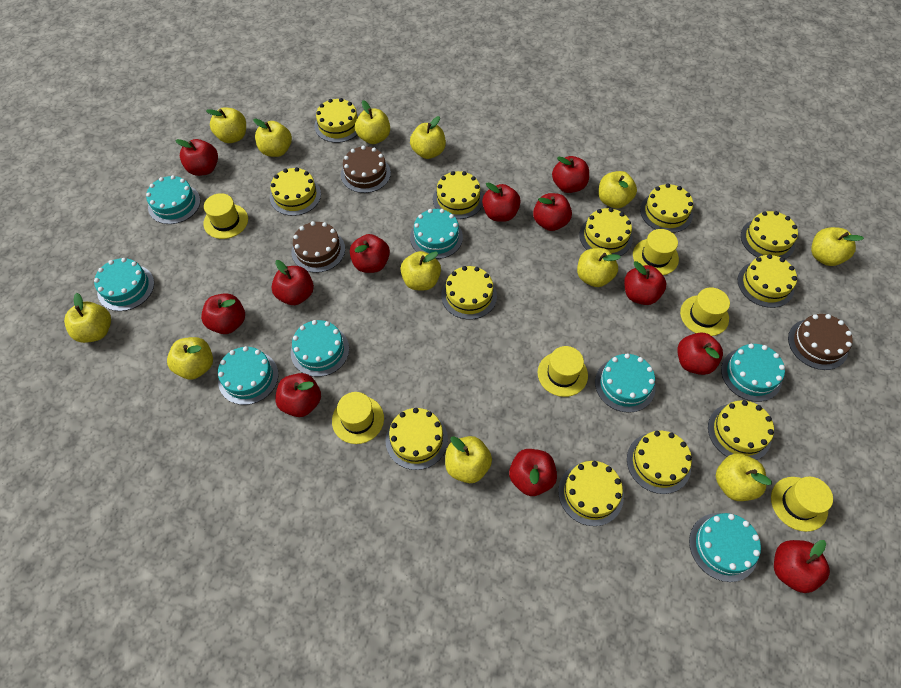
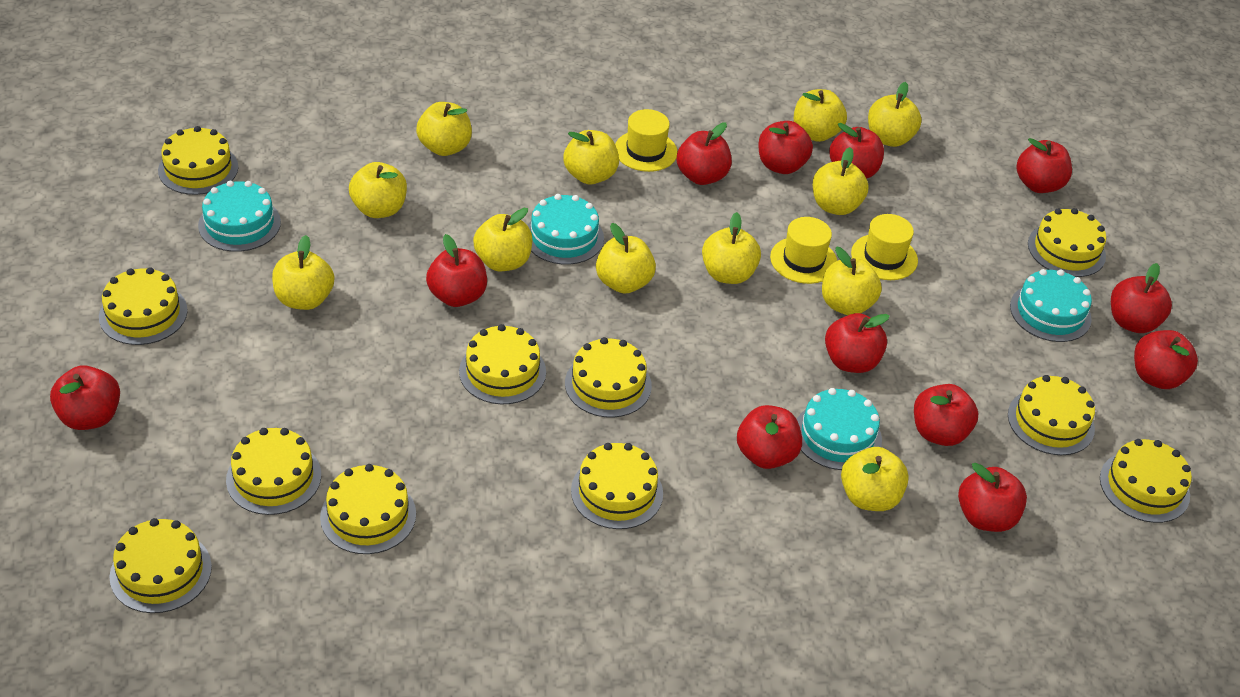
brown cake: [292,221,345,273] [341,146,391,193] [788,314,853,370] = 3 -> none = 0
turquoise cake: [94,258,154,311] [146,175,200,224] [218,346,278,405] [291,320,349,377] [410,209,463,259] [595,353,656,413] [689,513,761,582] [721,344,785,402] = 8 -> [198,181,281,252] [527,194,604,265] [797,388,882,470] [1010,269,1092,342] = 4
yellow cake: [270,167,321,216] [314,98,359,143] [385,408,448,470] [433,171,483,219] [441,266,497,320] [558,461,624,526] [579,208,633,256] [627,431,692,494] [640,184,693,233] [708,400,774,460] [738,254,797,308] [741,211,798,259] = 12 -> [99,267,188,345] [109,518,212,613] [158,126,238,195] [226,428,321,515] [320,464,416,554] [459,324,546,404] [565,337,652,418] [571,443,663,529] [1008,375,1095,455] [1028,208,1106,277] [1100,439,1192,523] = 11
yellow hat: [203,193,248,239] [332,392,384,444] [538,346,588,397] [633,229,679,275] [680,288,730,336] [771,476,833,532] = 6 -> [615,109,677,172] [770,217,837,284] [851,214,918,280] = 3

